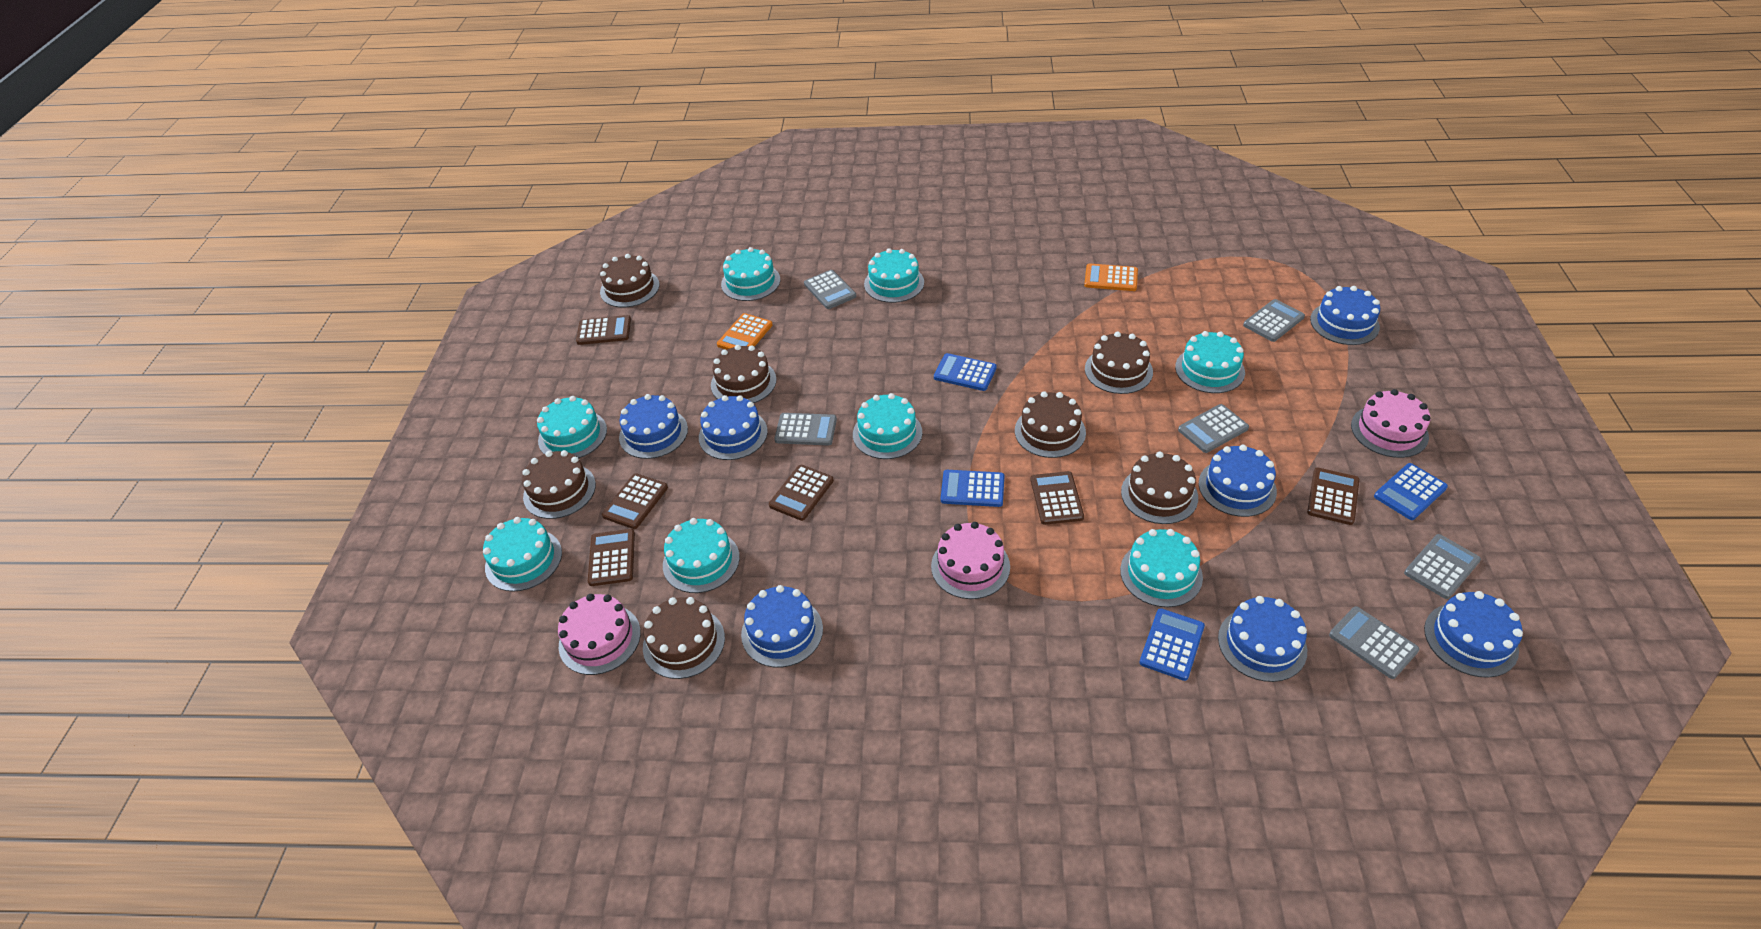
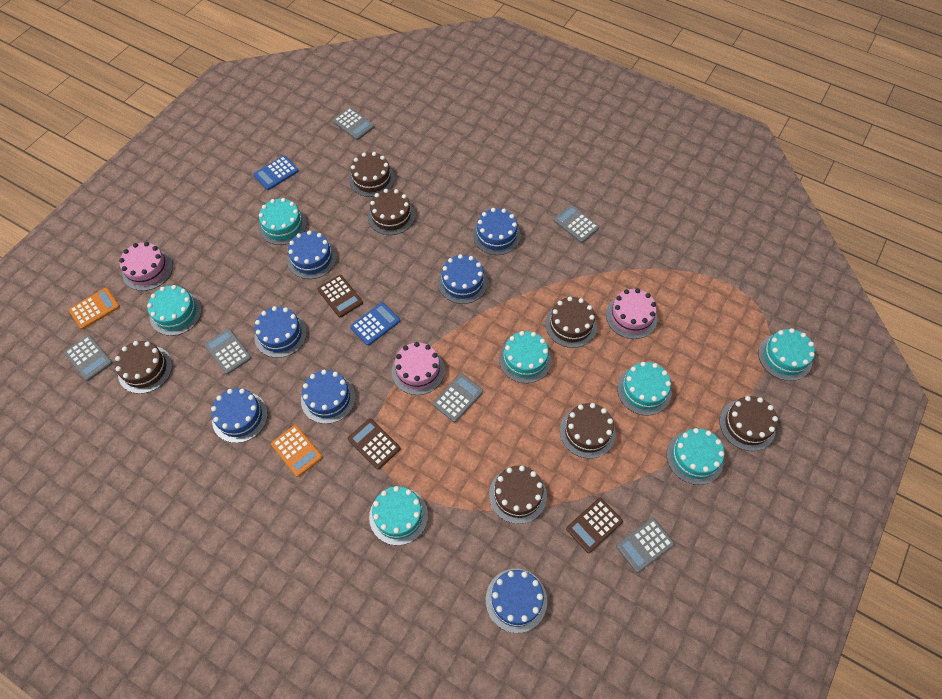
blue calculator: [934,353,997,391] [941,470,1005,507] [1139,608,1205,681] [1374,463,1448,520] = 4 -> [253,156,299,190] [350,302,400,346] = 2
brown calculator: [576,315,631,345] [588,529,635,586] [602,474,668,529] [769,465,834,521] [1030,471,1084,525] [1307,468,1360,525] = 6 -> [318,275,363,318] [348,419,400,470] [566,498,623,553] = 3
turquoise cake: [483,517,562,592] [537,396,607,458] [663,518,740,593] [721,247,780,301] [853,393,922,459] [864,248,924,303] [1120,529,1203,607] [1175,331,1245,393] = 8 -> [147,285,202,336] [259,198,307,245] [369,486,428,545] [499,331,552,383] [617,362,672,416] [666,428,725,485] [758,328,815,381] = 7

